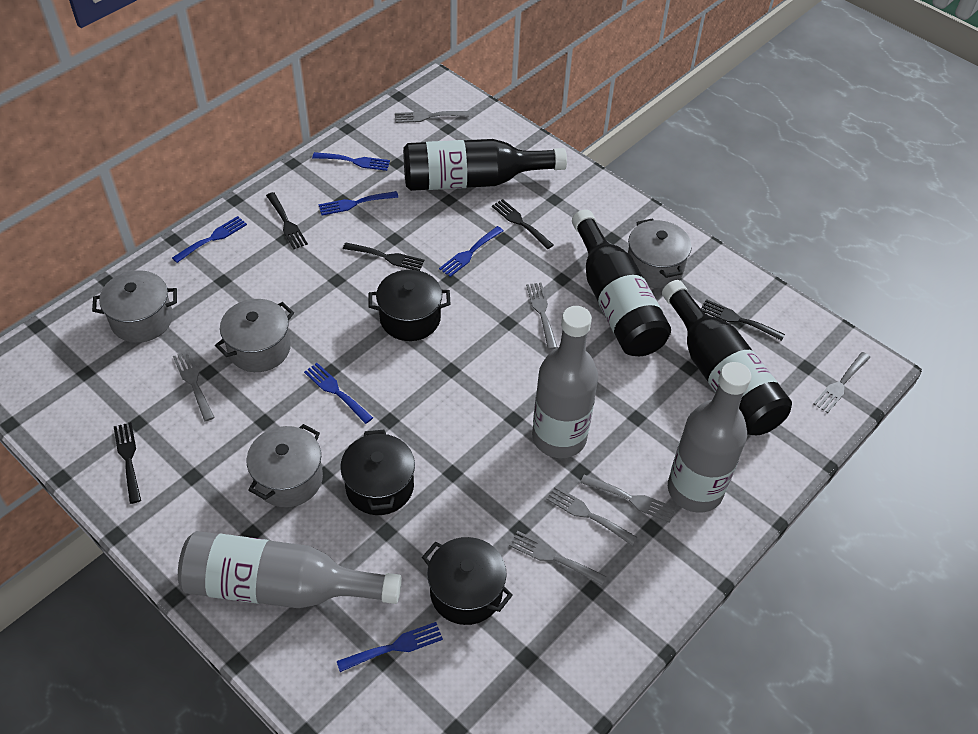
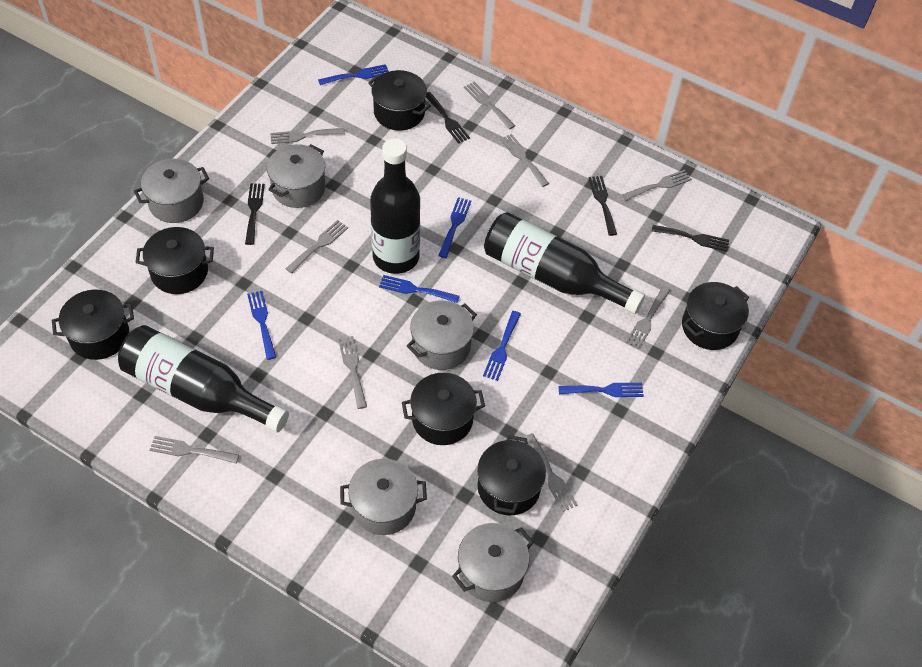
black fork: [114,422,141,504] [266,192,308,249] [343,243,424,271] [492,199,553,249] [701,299,785,341] = 5 -> [245,183,265,245] [426,92,470,144] [589,176,617,236] [652,225,729,251] = 4
black pot: [340,430,415,515] [369,270,451,341] [422,537,513,625] = 3 -> [52,289,134,360] [135,227,214,294] [368,70,431,130] [402,373,485,445] [477,435,546,515] [682,282,749,350] = 6
grey bottle: [178,531,402,608] [532,306,598,458] [668,362,751,513] = 3 -> none = 0
grey fork: [173,351,215,422] [395,111,469,123] [509,531,606,586] [526,283,558,350] [546,486,638,545] [580,475,676,523] [813,352,870,413] = 7 -> [150,436,239,463] [270,128,345,144] [286,220,348,274] [338,336,367,409] [464,82,515,129] [500,134,549,187] [524,433,578,512] [622,170,692,201] [625,286,671,349] = 9
grey pot: [92,270,177,343] [215,299,294,372] [247,424,323,507] [628,218,692,288] = 4 -> [134,159,209,223] [267,144,326,208] [340,459,427,535] [407,300,477,370] [452,523,534,602] = 5

